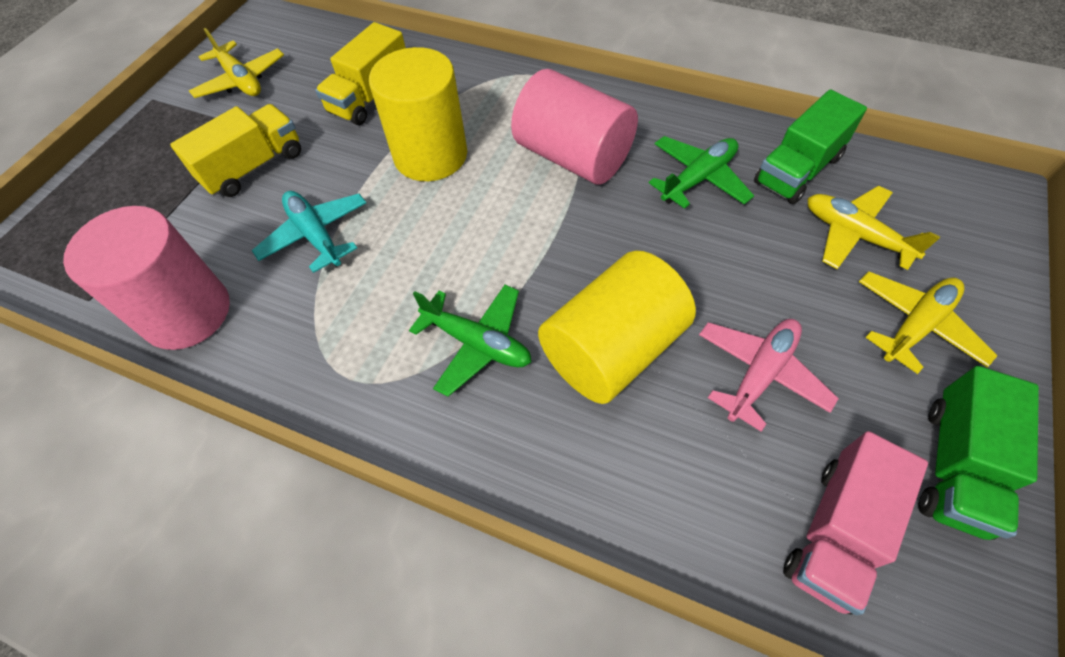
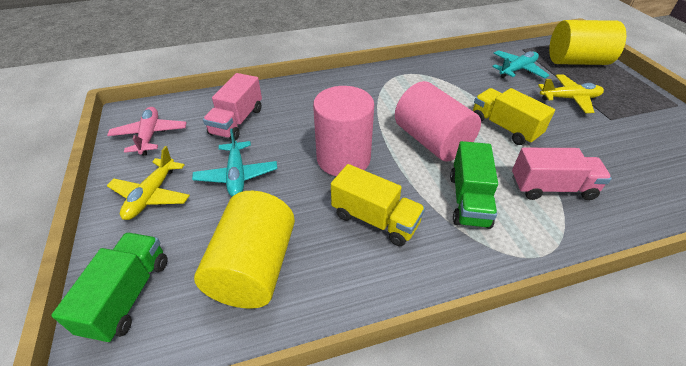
green plane: [409,285,531,397] [649,136,754,209] = 2 -> none = 0
pink truck: [783,431,928,615] = 1 -> [203,73,262,140] [512,148,612,200] = 2
turquoise plane: [252,191,366,273] = 1 -> [192,128,277,197] [492,50,550,79] = 2
yellow plane: [189,28,284,98] [808,186,940,270] [859,272,998,374] = 3 -> [107,146,190,220] [538,74,604,113] = 2

